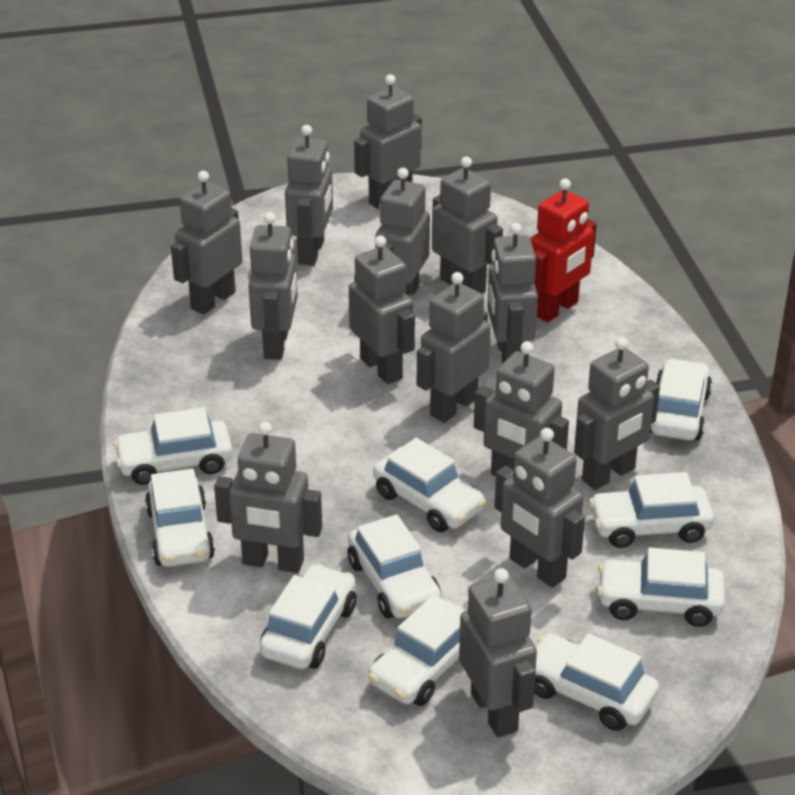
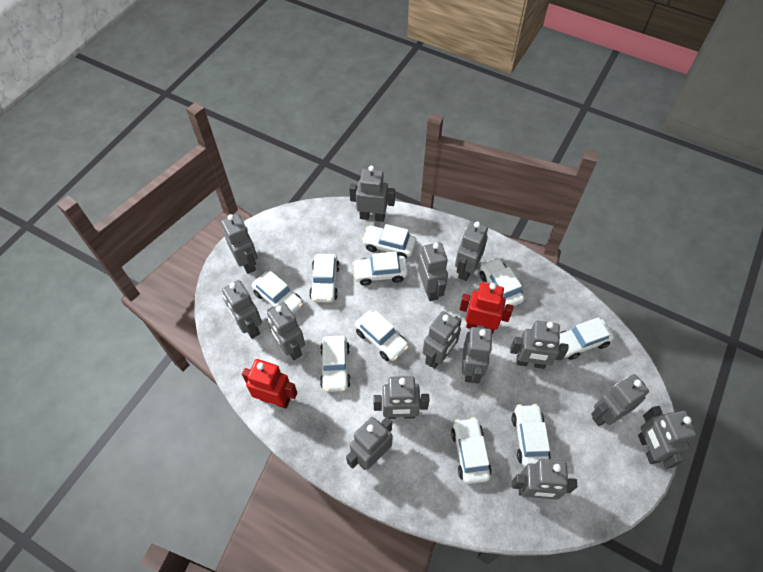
red robot: [530,178,597,322] = 1 -> [242,359,297,409] [460,282,514,334] = 2

